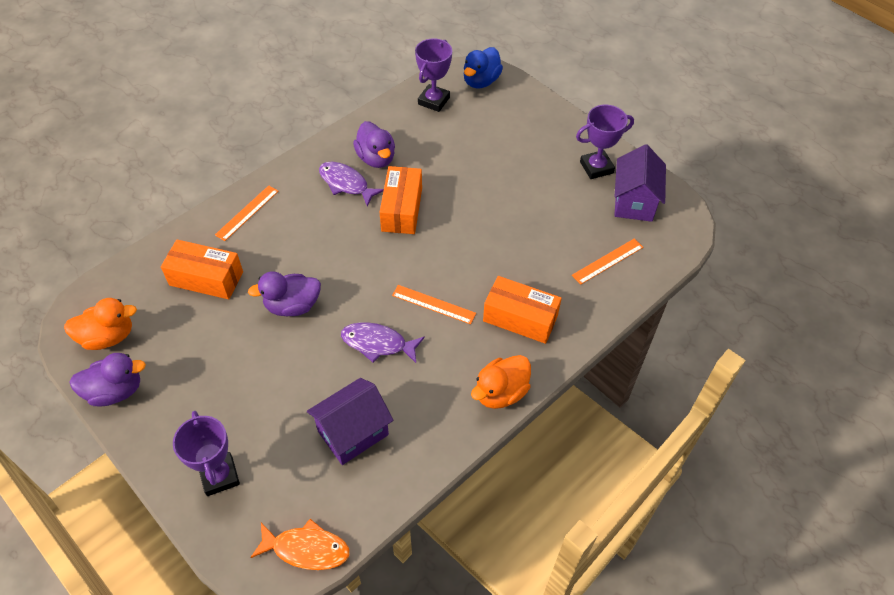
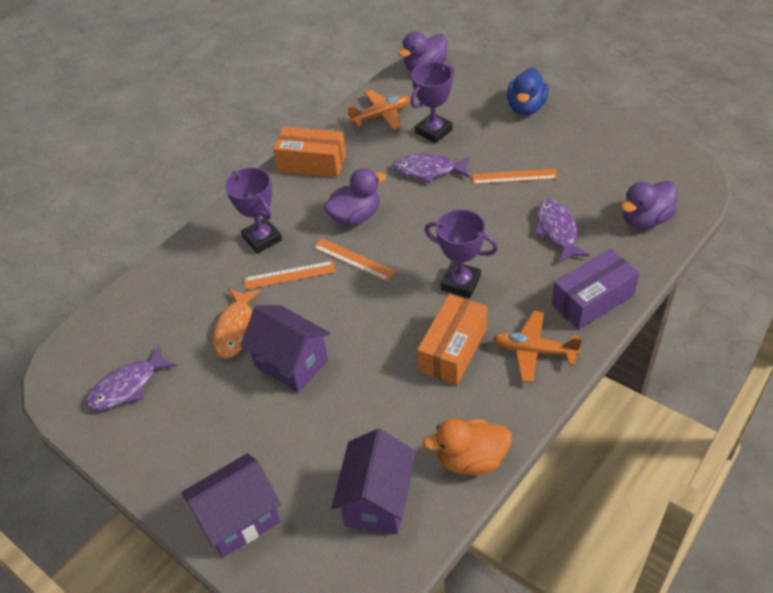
orange box: [161,240,243,299] [380,166,422,234] [483,276,562,344] = 3 -> [273,127,346,178] [417,294,487,385] = 2
orange duck: [64,298,137,350] [471,355,531,409] = 2 -> [423,418,512,475] = 1
orange plane: none = 0 -> [346,90,410,130] [493,311,582,383] = 2
purple box: none = 0 -> [552,249,639,330] = 1
purple fish: [319,161,384,207] [341,322,425,363] = 2 -> [86,345,177,410] [393,153,470,183] [535,200,590,263] = 3
purple house: [307,378,393,465] [614,144,666,222] = 2 -> [181,453,281,557] [240,305,330,393] [331,429,416,535] = 3

